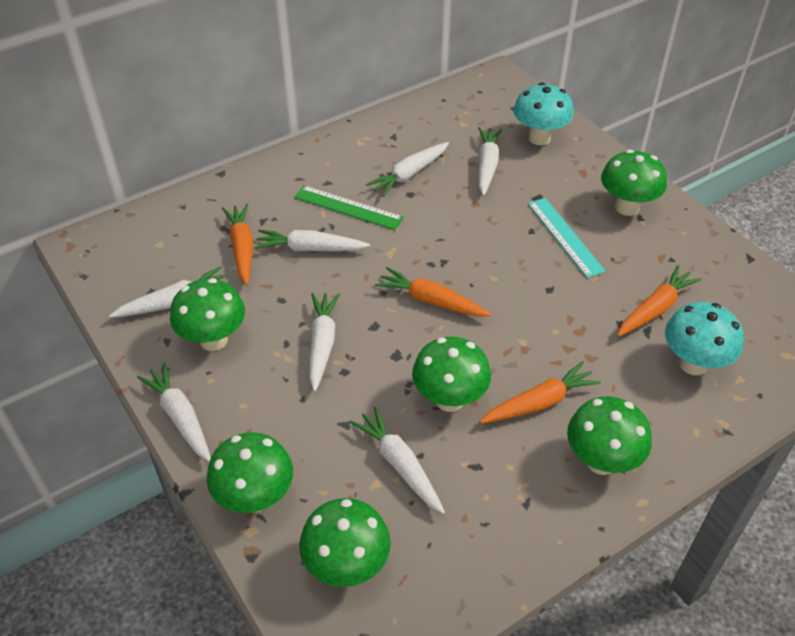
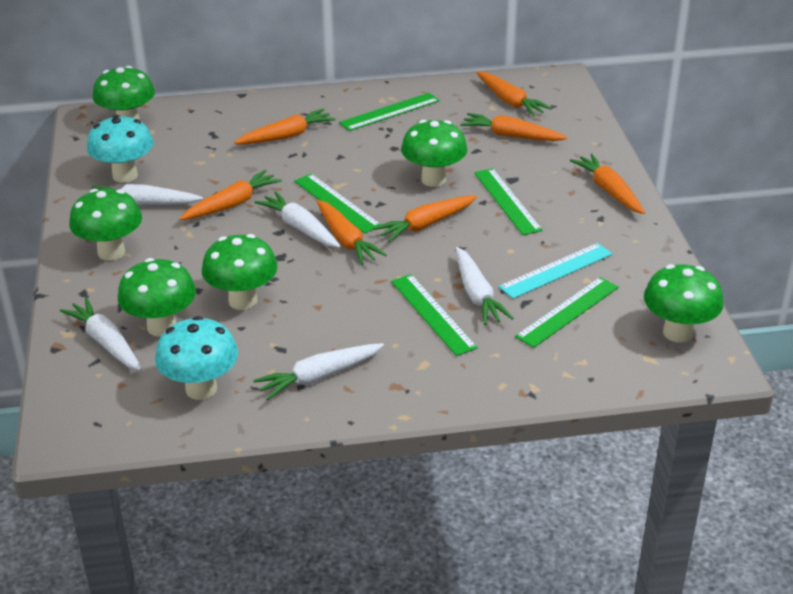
green ruler: [294,185,404,230] = 1 -> [294,174,381,234] [339,93,440,131] [391,274,478,356] [474,168,543,235] [515,277,619,348] = 5
orange carrot: [222,204,253,285] [375,267,491,317] [480,361,601,424] [617,265,702,337] = 4 -> [180,170,282,220] [234,108,336,144] [317,200,387,265] [373,195,477,242] [460,113,567,141] [476,71,552,117] [570,153,645,214] = 7
white carrot: [109,266,231,318] [137,362,211,462] [254,230,370,251] [309,293,340,392] [350,406,445,514] [366,142,449,197] [478,127,502,196] = 7 -> [60,298,142,371] [92,184,203,205] [253,343,384,400] [254,191,341,248] [456,247,514,325] = 5

